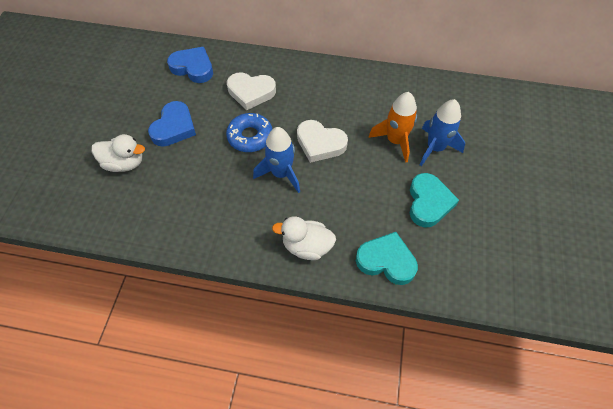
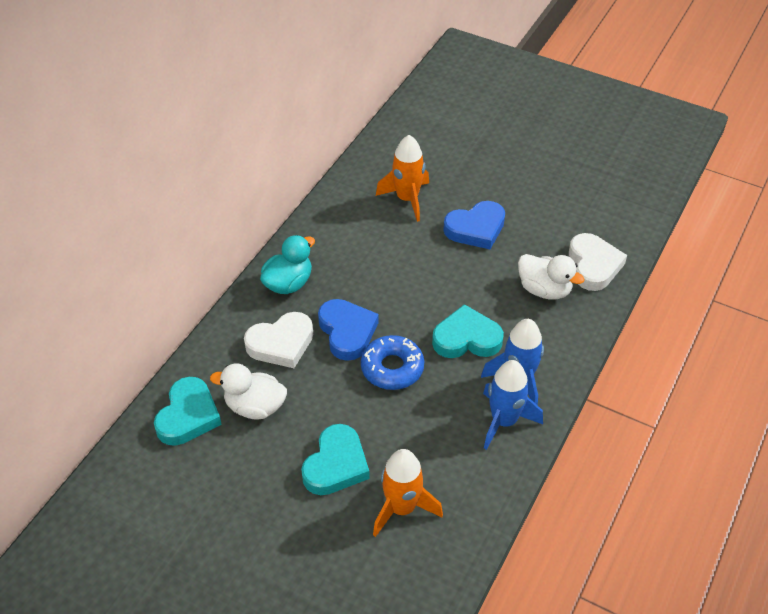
orange rocket: [368,92,417,163] = 1 -> [373,449,443,537] [376,135,429,222] = 2
turquoise duck: none = 0 -> [260,235,315,294] = 1
turquoise heart: [356,232,418,285] [410,173,459,228] = 2 -> [154,377,222,446] [301,424,370,495] [432,304,504,358] = 3

